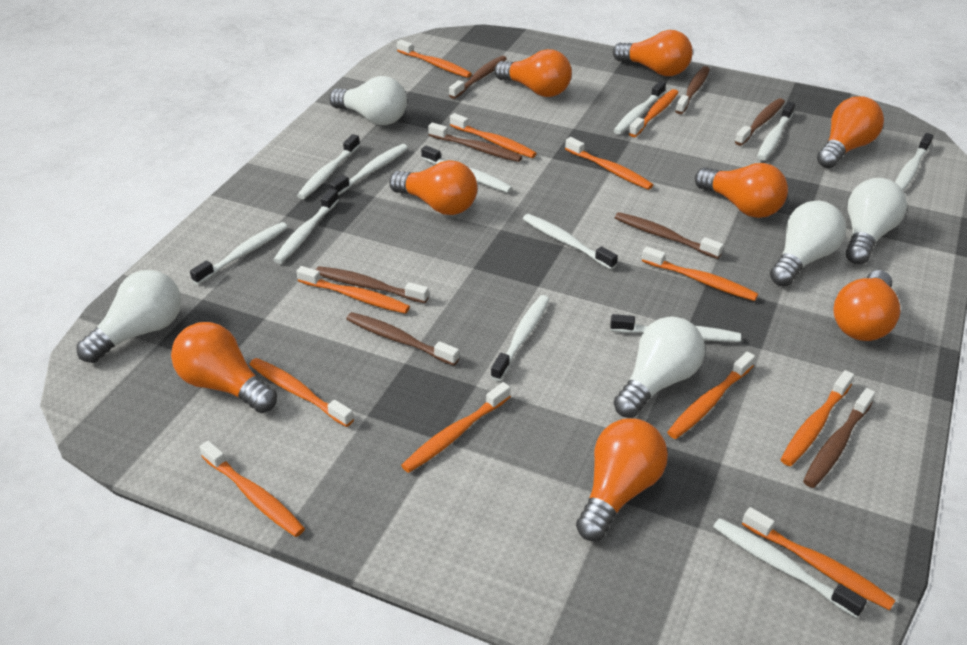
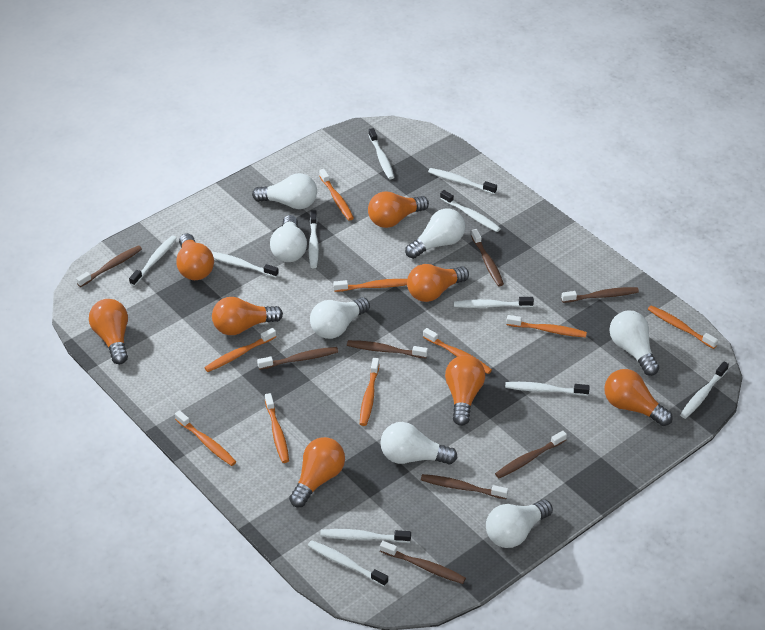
orange toothbrush: [200,441,305,537] [249,358,354,427] [296,266,410,314] [397,40,472,78] [401,382,511,473] [450,113,537,158] [565,137,653,190] [629,89,679,137] [642,246,758,301] [667,352,755,439] [742,507,896,611] [781,370,854,466] = 12 -> [175,410,236,466] [204,328,276,372] [265,393,289,463] [319,169,354,221] [333,279,407,292] [360,358,380,426] [423,328,492,374] [506,315,587,338] [648,305,718,349] = 9
white light bulb: [76,270,181,363] [329,76,407,125] [613,317,705,418] [770,201,846,286] [846,178,907,264] = 5 -> [252,173,317,209] [270,215,307,262] [310,297,370,339] [380,422,458,465] [405,208,465,259] [486,499,553,548] [609,310,659,376] = 7
white toothbrush: [190,222,288,285] [273,189,339,264] [297,134,360,199] [330,144,408,195] [421,146,512,193] [491,295,550,381] [523,214,618,270] [610,314,741,342] [613,81,666,134] [713,518,867,618] [757,102,795,160] [895,133,933,191] = 12 -> [129,236,177,286] [211,251,279,277] [308,540,388,587] [309,210,319,268] [320,529,411,543] [369,128,394,179] [428,168,497,194] [440,190,501,232] [454,297,534,308] [505,382,590,396] [680,362,729,419] = 11

